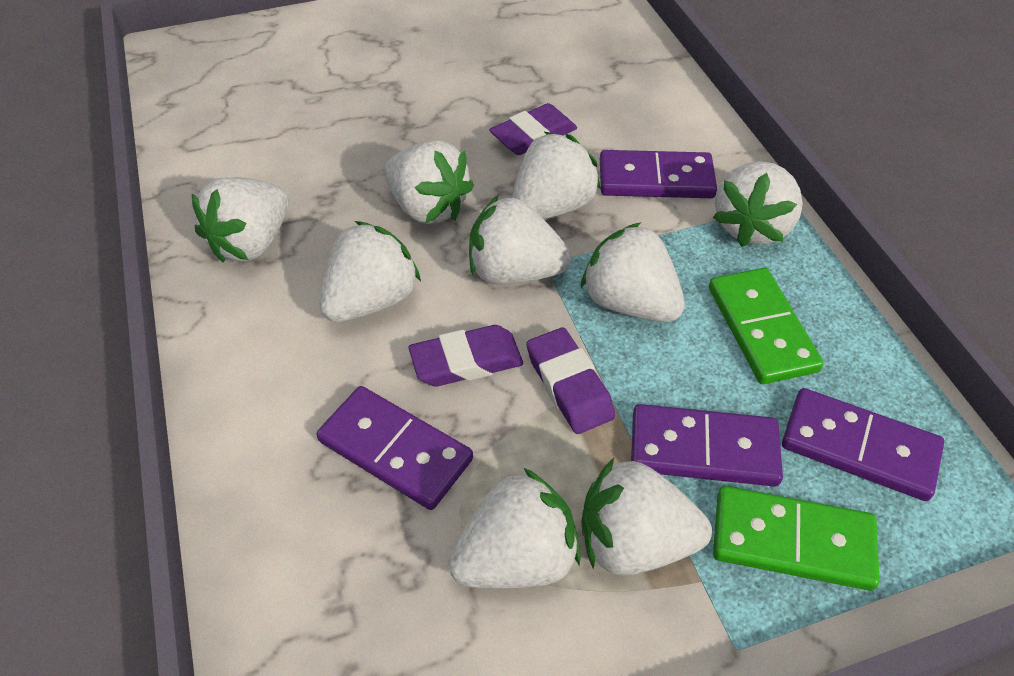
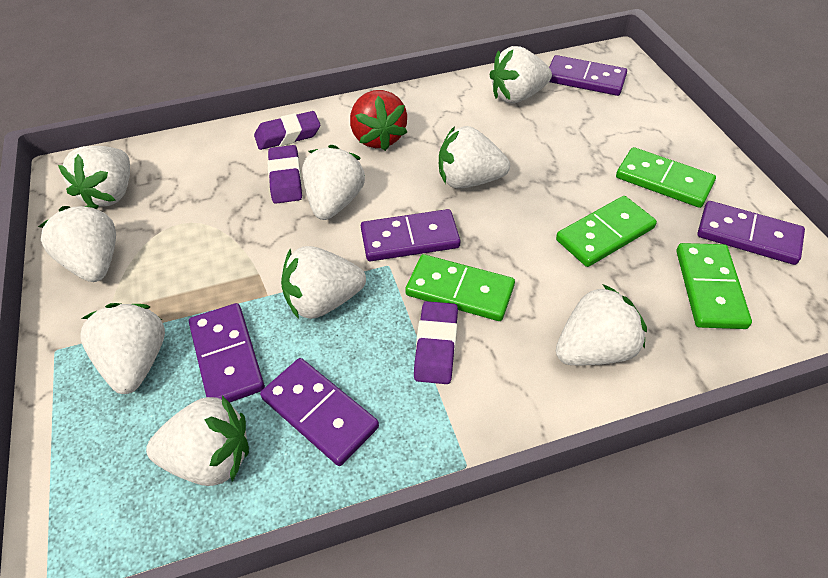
green domino: [709,268,824,384] [713,486,880,591] = 2 -> [405,254,515,321] [556,196,657,267] [616,147,716,208] [676,243,752,329] = 4
purple domino: [317,386,473,510] [600,150,717,198] [631,404,783,487] [782,388,944,501] = 4 -> [189,303,265,403] [260,358,379,466] [361,209,460,261] [549,55,627,96] [697,201,805,265] = 5
red strawberry: none = 0 -> [350,90,408,151] = 1

